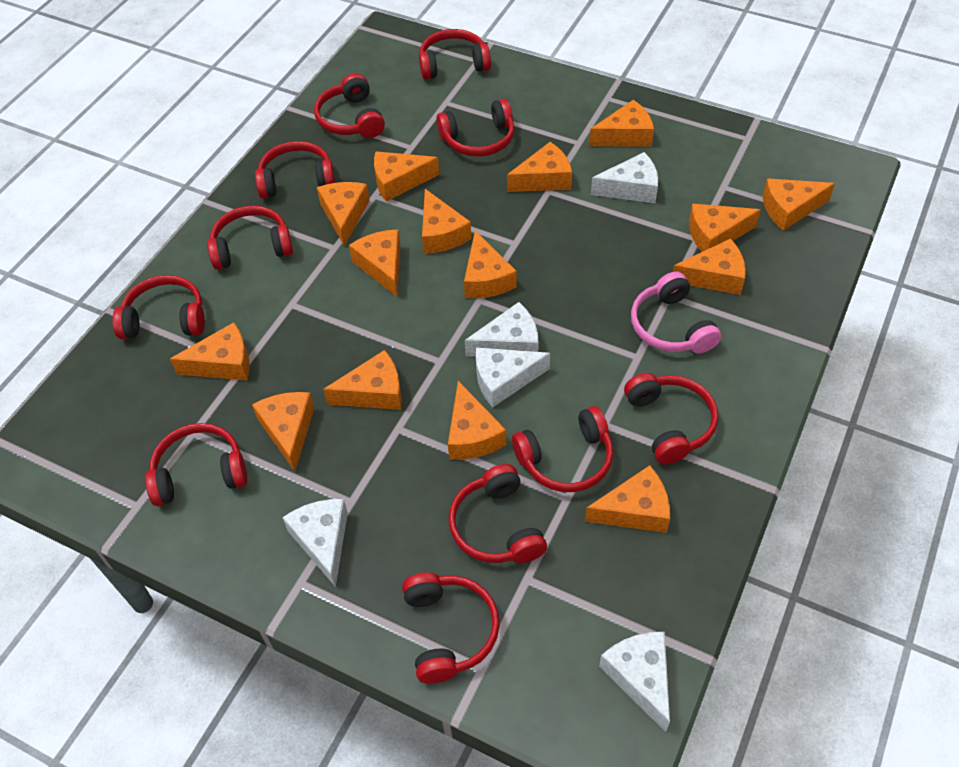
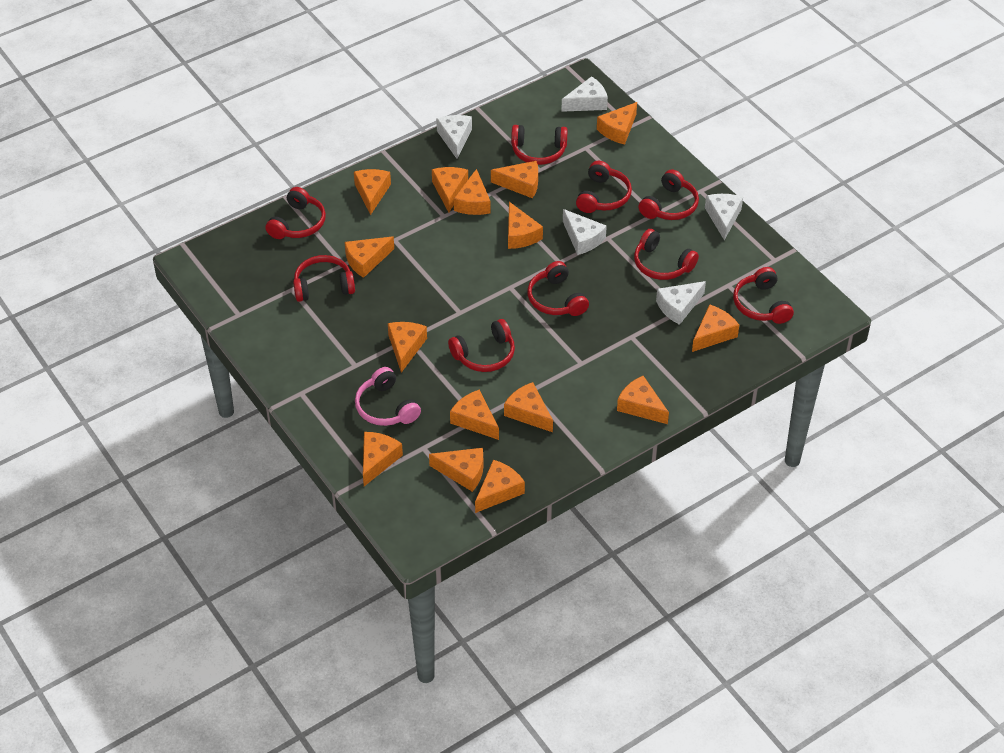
red headphones: [112,275,205,339] [145,423,247,506] [207,206,293,270] [255,141,335,199] [314,73,385,138] [402,572,500,684] [419,29,491,79] [436,99,514,157] [448,464,547,563] [512,406,613,492] [624,373,718,464] = 11 -> [265,187,326,239] [293,255,355,302] [448,319,515,372] [511,125,568,165] [527,261,589,316] [576,161,632,213] [634,229,699,280] [638,169,699,220] [733,267,794,324] = 9

